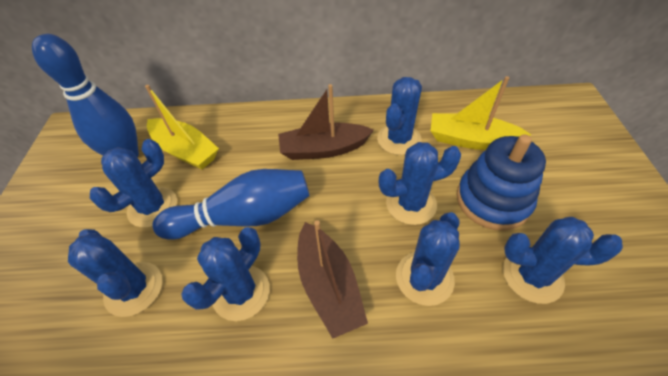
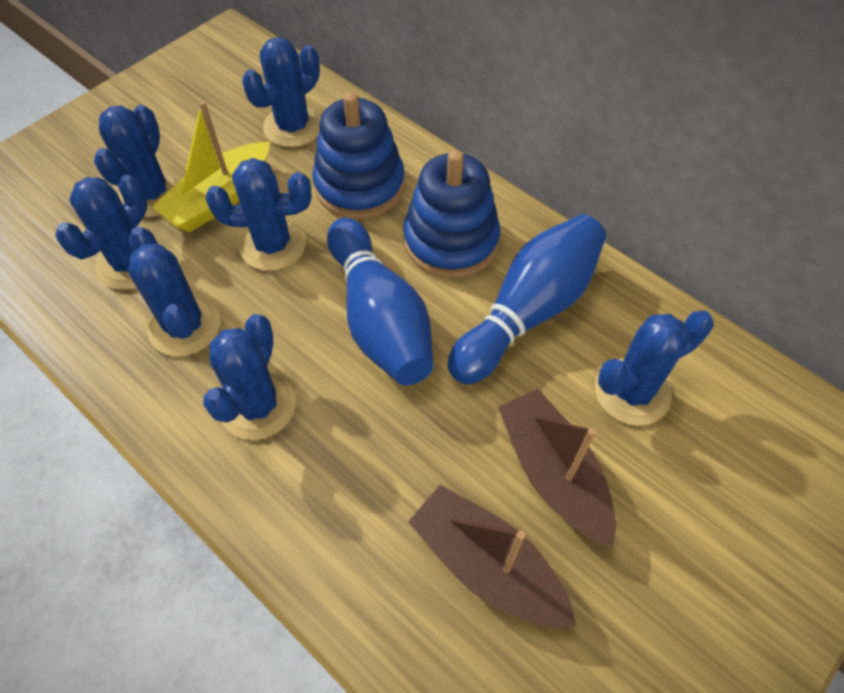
blue stacking toy: [457,134,546,231] = 1 -> [312,92,405,219] [403,150,500,278] = 2
yellow boat: [145,85,219,169] [431,76,531,150] = 2 -> [152,101,270,232] = 1

